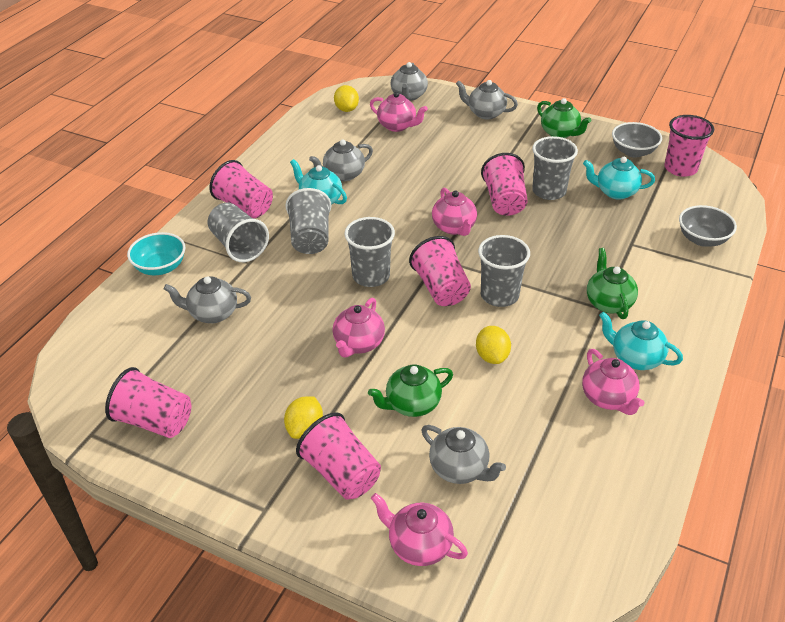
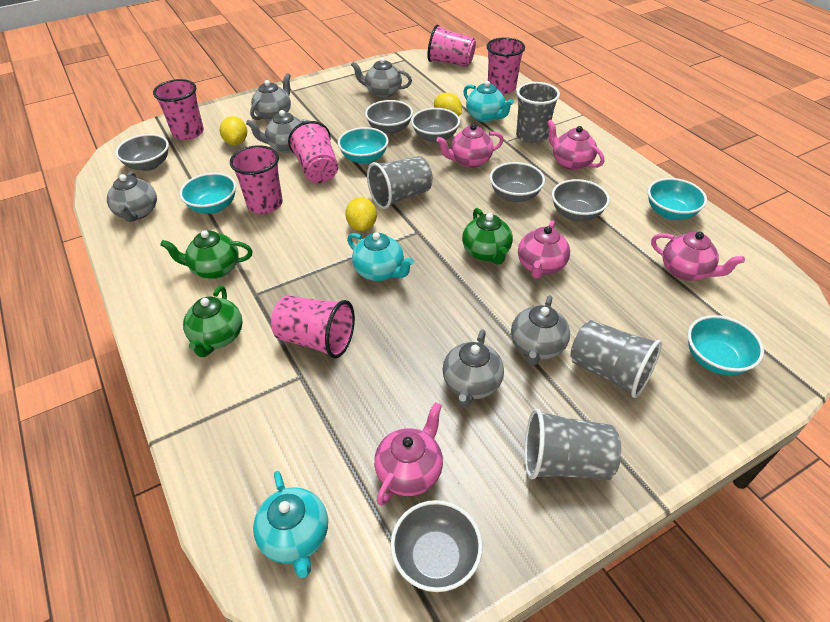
grey bowl: [612,122,662,158] [679,205,737,247] = 2 -> [115,134,169,171] [365,100,413,135] [390,500,483,592] [411,108,460,143] [490,162,545,202] [552,179,610,221] = 6
grey cup: [208,202,269,262] [285,188,331,254] [344,217,395,287] [478,235,530,307] [532,136,578,200] = 5 -> [367,156,433,209] [516,82,560,144] [525,409,621,480] [571,320,662,398] = 4
grey teapot: [164,276,251,323] [309,139,373,181] [390,62,428,101] [422,425,506,484] [456,80,518,119] = 5 -> [107,171,157,222] [246,110,310,153] [250,73,291,121] [351,58,412,98] [443,329,504,408] [511,295,570,366] = 6
turquoise bowl: [127,232,185,275] = 1 -> [180,173,236,214] [338,127,389,164] [648,178,707,220] [688,315,764,375] = 4

